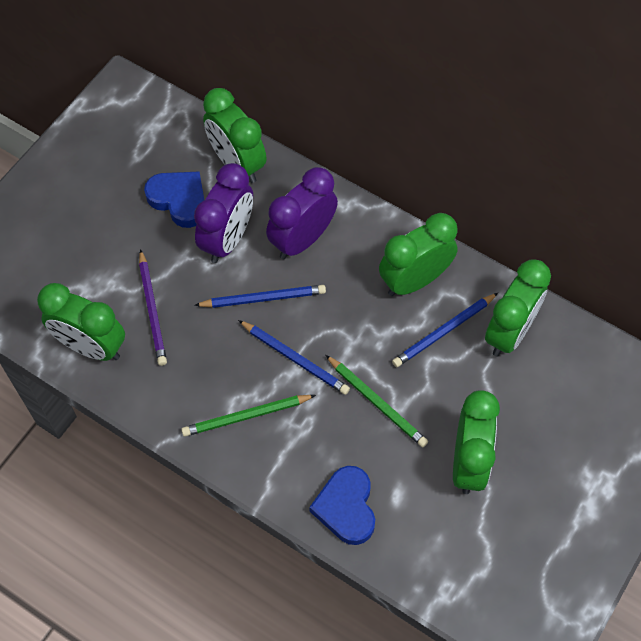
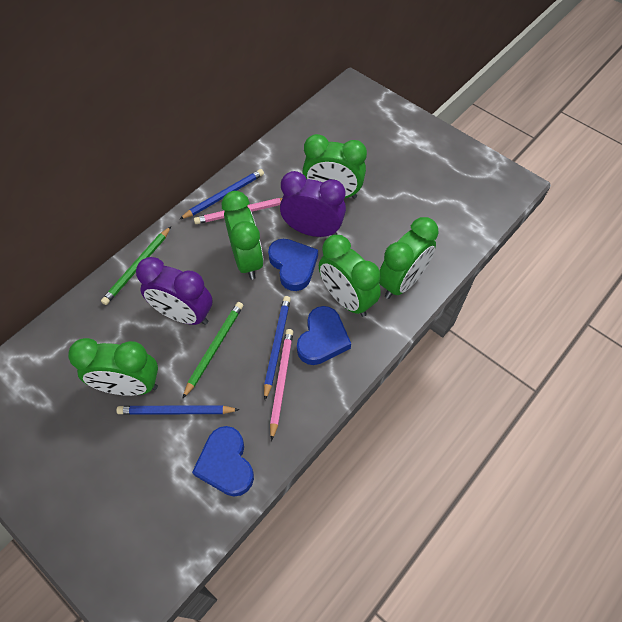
blue heart: [144,172,204,228] [309,466,375,545] = 2 -> [192,426,254,496] [268,239,318,291] [297,306,351,365] = 3
pink pencil: none = 0 -> [194,198,282,224] [270,329,293,441] = 2
purple pencil: [139,249,167,366] = 1 -> none = 0

